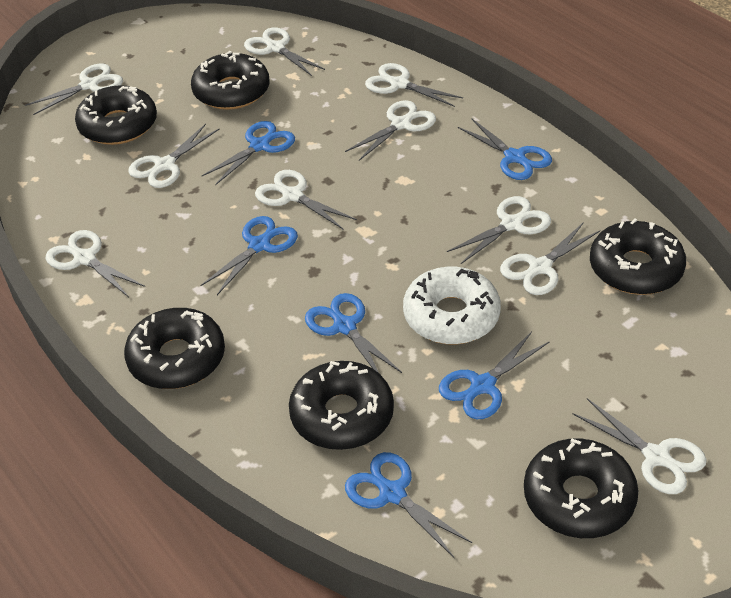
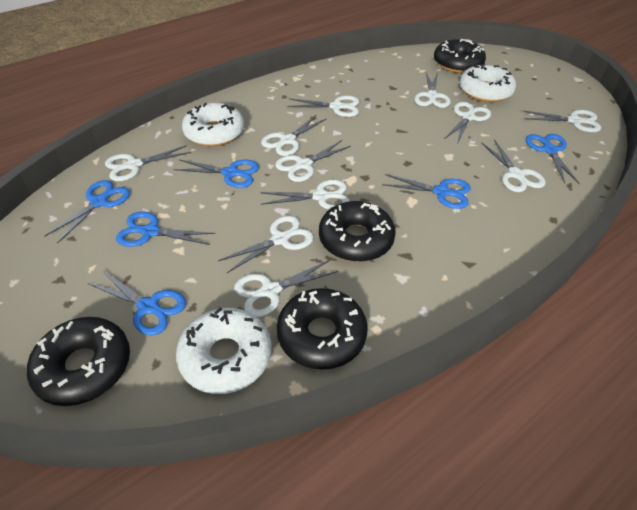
black donut: [75,85,157,145] [124,308,225,389] [191,51,269,110] [289,361,394,450] [524,438,639,538] [590,218,686,295] = 6 -> [27,317,130,406] [277,288,368,370] [319,201,396,262] [434,39,486,73] = 4
white donut: [403,267,501,344] = 1 -> [176,307,272,394] [182,103,244,146] [459,64,516,102] = 3
white scissors: [25,64,123,115] [46,230,145,297] [128,124,219,188] [244,27,325,76] [255,170,357,230] [345,100,436,161] [365,63,463,107] [447,196,551,264] [500,222,600,295] [573,398,707,494] = 10 -> [105,145,191,181] [218,215,314,273] [234,260,338,317] [261,114,327,156] [261,180,349,210] [275,140,351,182] [287,96,359,117] [414,72,451,108] [445,102,491,142] [482,139,546,192] [523,110,601,132] = 11

